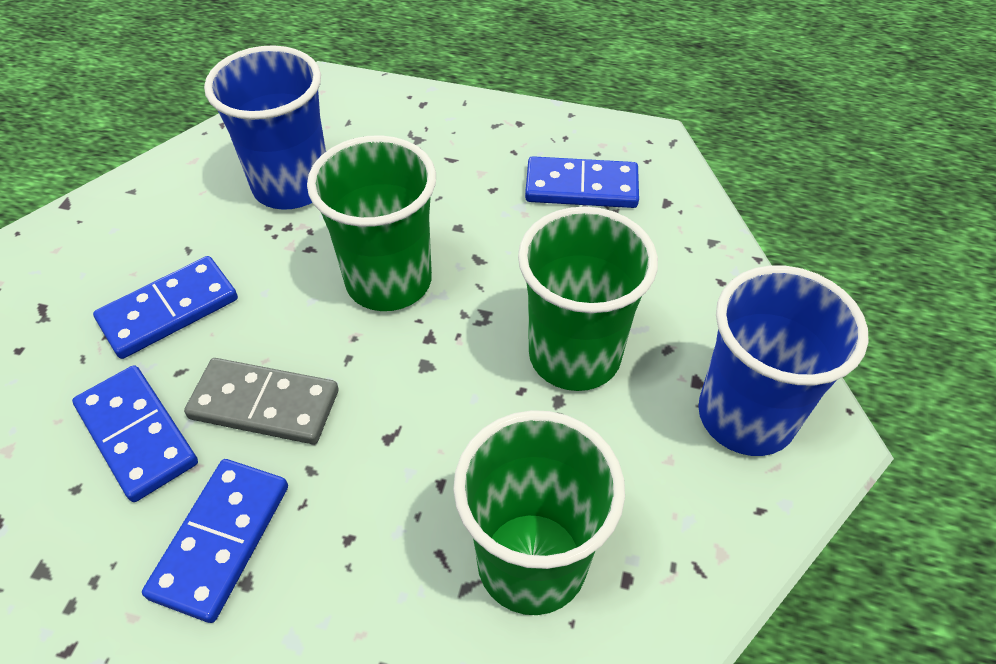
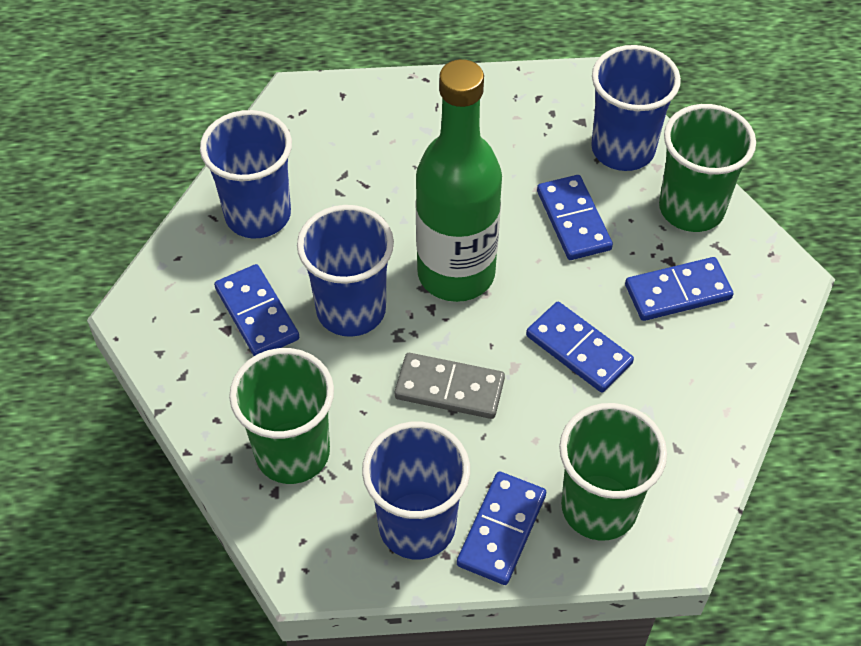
blue cup: [204,45,326,210] [698,265,868,456] = 2 -> [200,110,292,238] [297,205,394,337] [362,422,470,559] [591,45,681,171] = 4
blue domino: [72,365,198,502] [93,256,238,359] [142,459,288,623] [525,156,639,208] = 4 -> [214,264,299,356] [457,471,546,585] [526,302,634,393] [537,175,613,260] [625,257,734,321] = 5
green bottle: none = 0 -> [416,59,502,302] = 1

